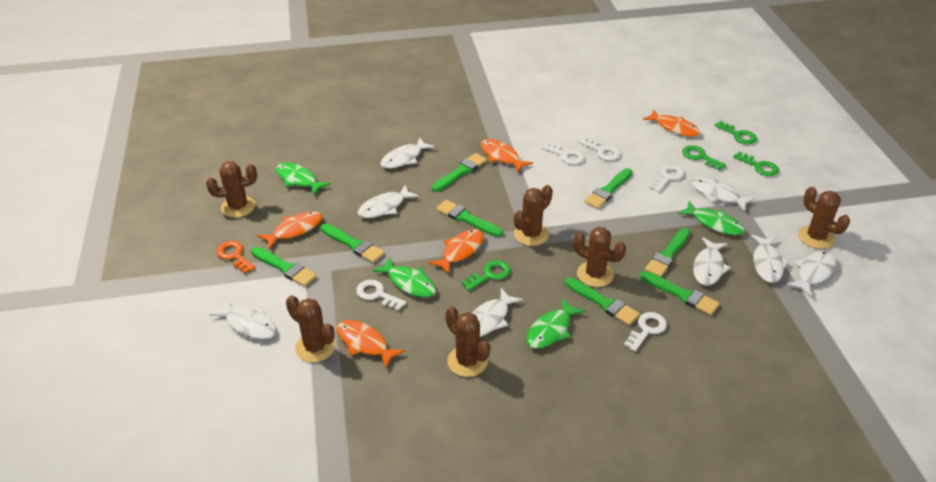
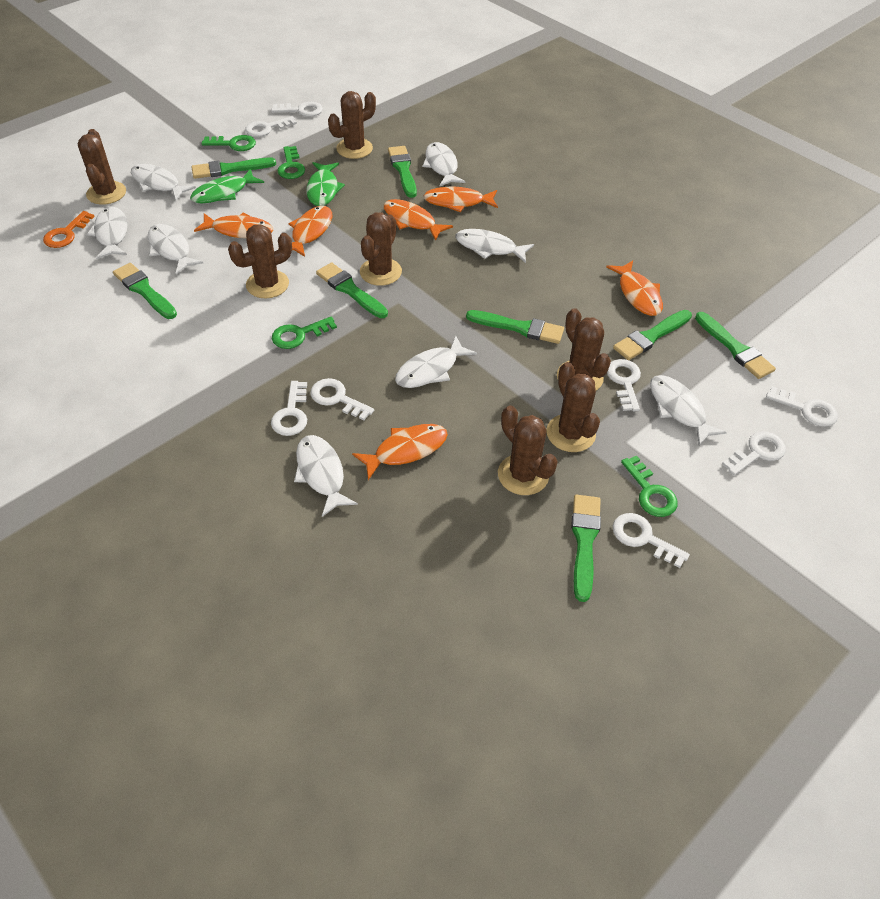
brown cactus: [206,161,257,218] [286,295,335,362] [445,307,490,377] [514,185,553,246] [573,227,626,287] [798,187,850,249] = 6 -> [78,129,126,205] [228,224,292,298] [328,91,376,159] [360,212,402,286] [498,406,558,495] [546,362,600,452] [557,308,611,390] = 7
green fish: [276,163,330,195] [372,257,436,298] [526,299,585,349] [678,201,745,235] = 4 -> [190,168,264,203] [306,162,345,206] = 2
orange fish: [257,211,323,249] [337,320,405,368] [428,229,484,275] [481,139,533,173] [643,109,700,137] = 5 -> [194,212,273,239] [278,206,332,257] [352,424,448,480] [383,199,453,241] [423,187,498,212] [606,261,663,316] = 6
white key: [356,280,406,311] [541,142,584,165] [579,137,620,161] [624,312,667,351] [649,165,684,192] = 5 -> [245,116,297,137] [271,102,323,117] [271,381,307,436] [310,378,374,421] [607,359,641,411] [613,513,690,568] [722,431,786,476] [766,386,838,427] = 8

